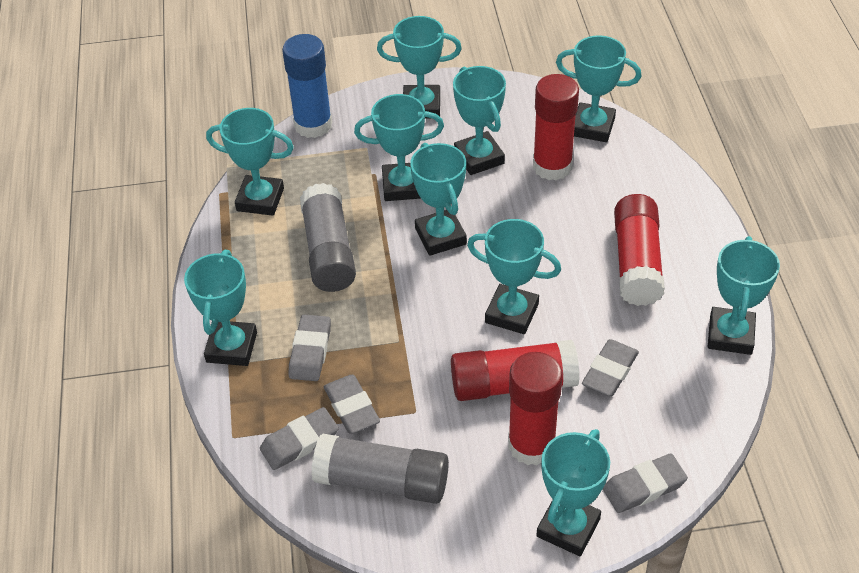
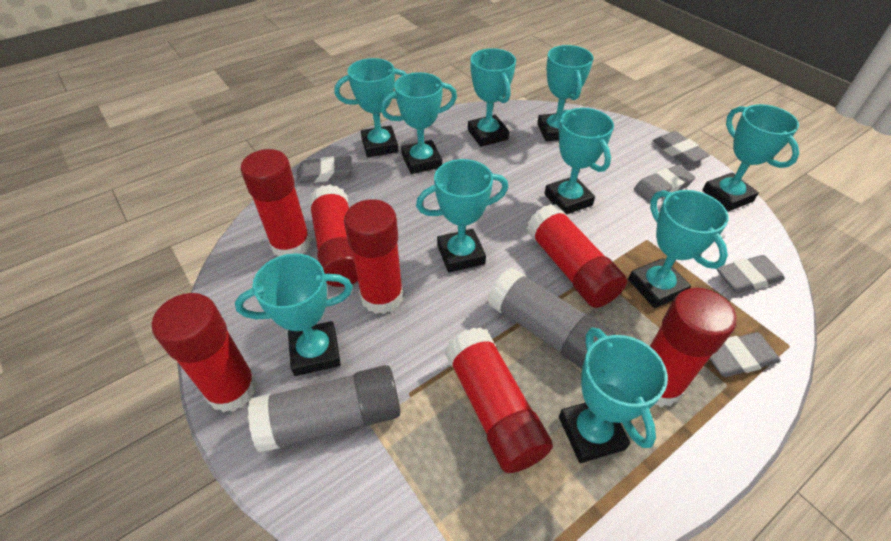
blue glue stick: [282,34,332,138] = 1 -> none = 0
red glue stick: [451,340,580,401] [508,352,563,465] [533,74,579,181] [614,194,665,306] = 4 -> [152,293,258,413] [240,149,311,257] [308,184,358,287] [344,199,404,314] [445,327,553,473] [527,204,627,308] [650,288,736,407] = 7

